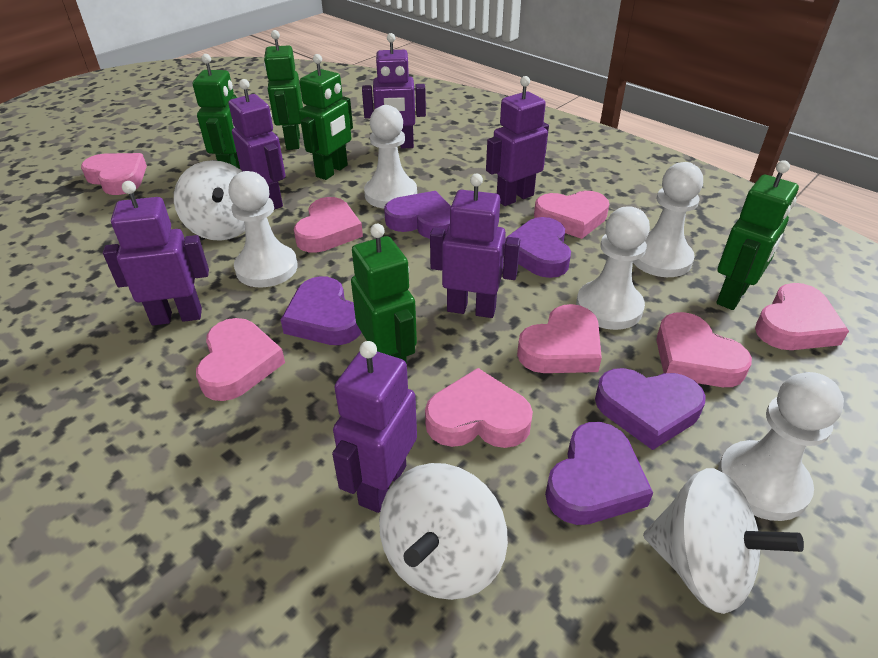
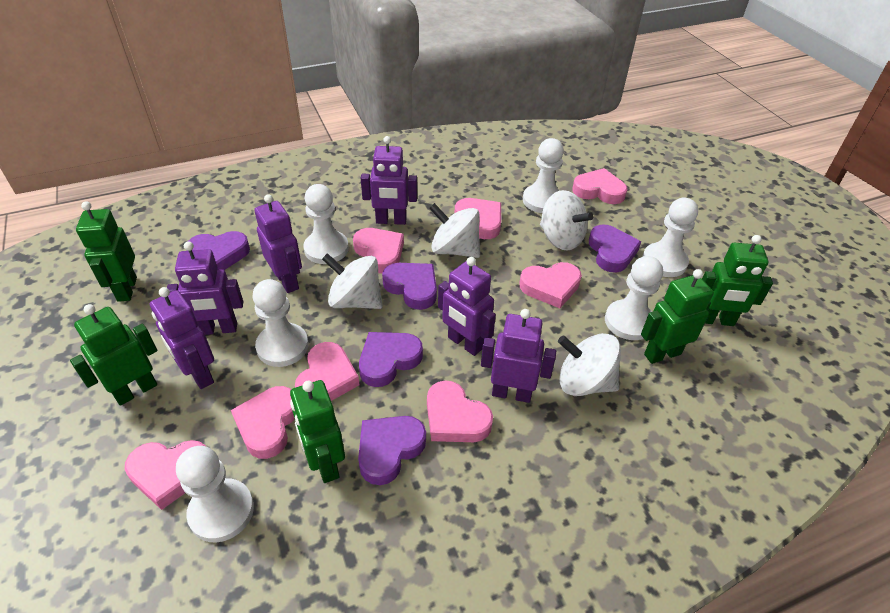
white pawn: [228,171,298,287] [364,105,417,209] [576,207,650,330] [633,162,703,277] [718,372,844,521] = 5 -> [176,446,254,542] [252,279,308,367] [304,184,349,264] [523,138,564,213] [605,256,663,340] [642,198,698,277] = 6
white spinning top: [174,160,245,241] [379,463,508,600] [643,468,804,614] = 3 -> [322,253,383,309] [429,203,480,258] [540,190,593,251] [558,333,621,396] = 4

